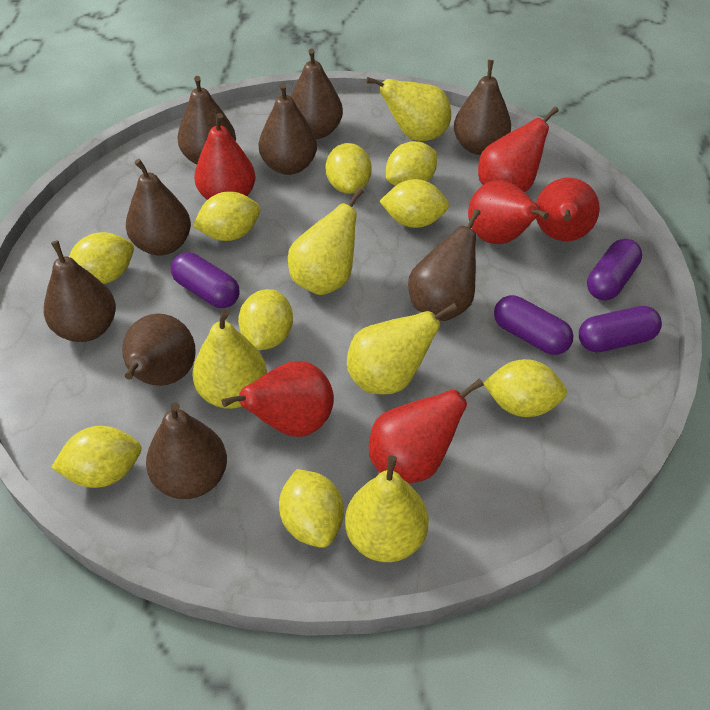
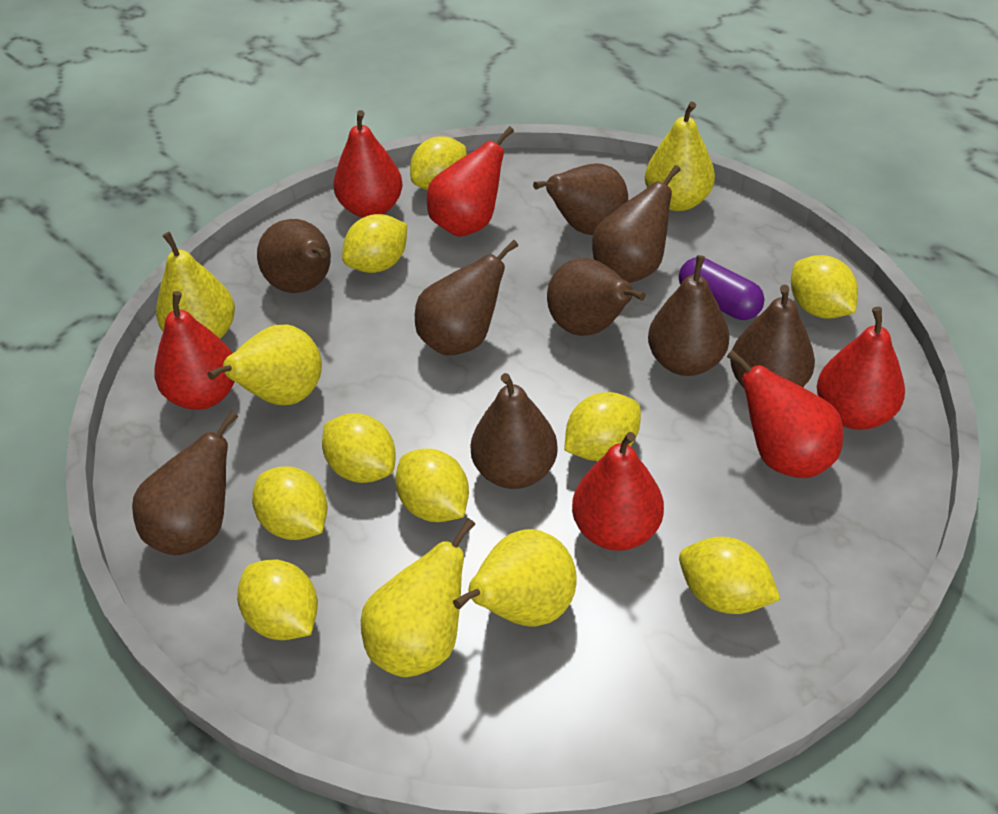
purple capsule: [171,252,239,308] [494,295,574,355] [579,306,662,352] [587,239,642,300] = 4 -> [679,257,765,320] = 1

